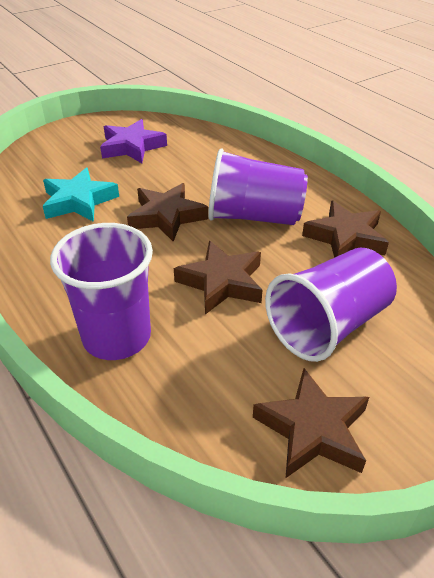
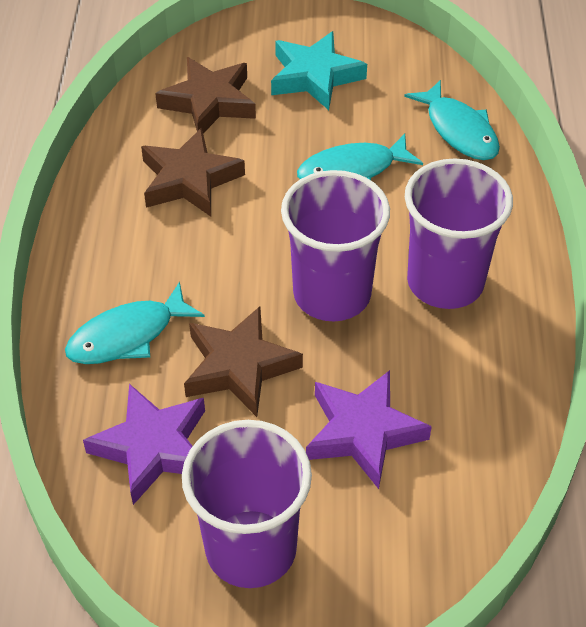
brown star: [127,183,208,242] [174,241,262,315] [253,368,369,479] [302,201,389,258] = 4 -> [141,127,245,217] [155,57,256,134] [184,306,303,417] = 3
purple star: [100,119,167,163] = 1 -> [83,384,205,505] [306,370,432,489] = 2
turquoise fish: none = 0 -> [65,282,205,364] [297,133,423,180] [404,80,500,160] = 3

